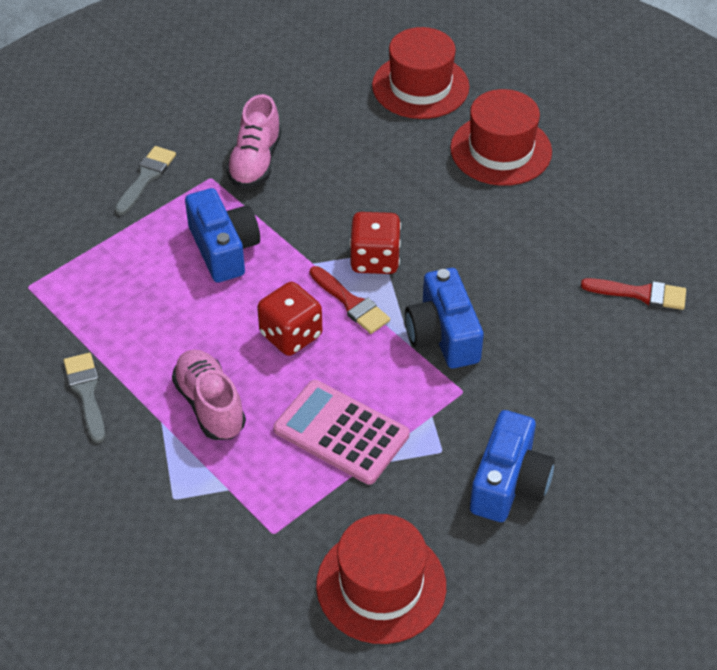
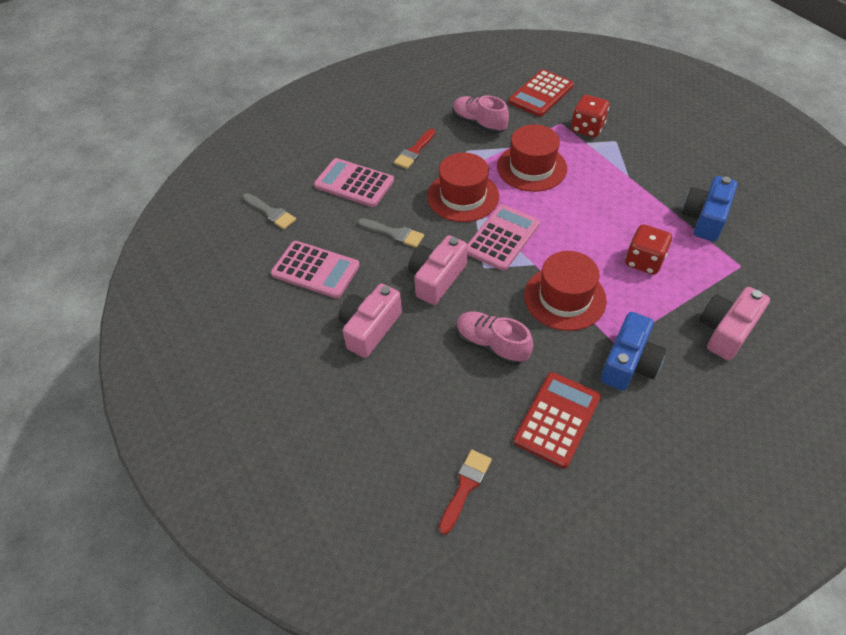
blue camera: [185,188,260,283] [405,268,484,368] [470,410,555,522] = 3 -> [601,312,666,391] [682,176,737,242] = 2
pink calculator: [273,380,410,485] = 1 -> [271,241,360,298] [314,158,394,207] [467,204,540,271] = 3
pink camera: none = 0 -> [338,284,402,358] [408,235,468,305] [699,287,770,360] = 3
red calculator: none = 0 -> [508,69,574,117] [514,372,601,468] = 2

